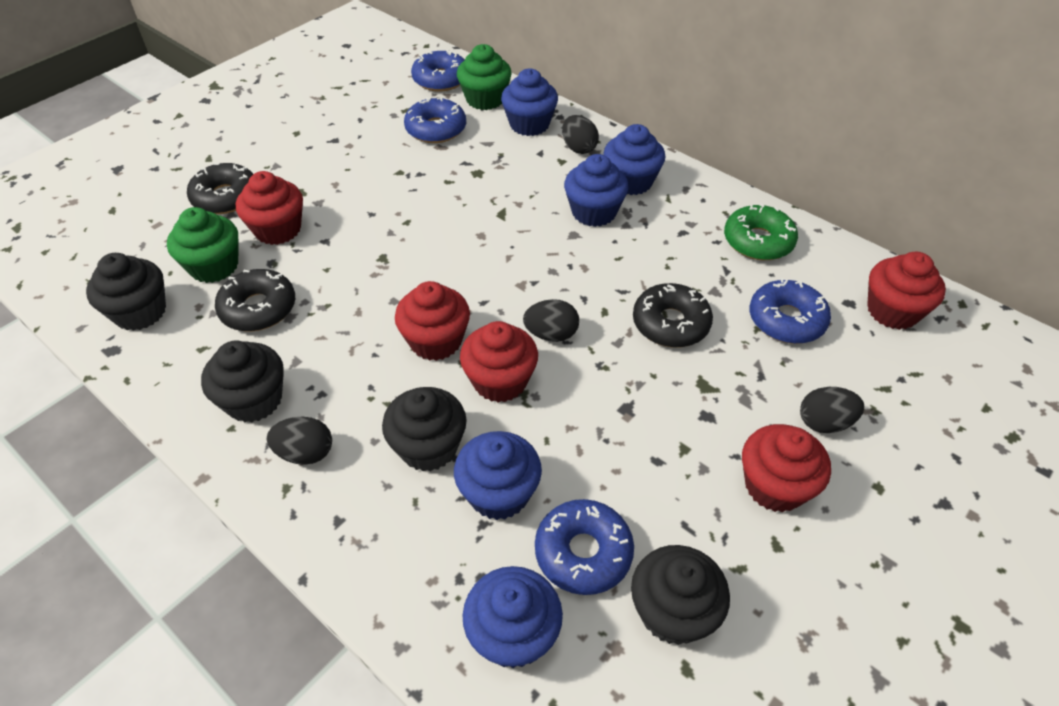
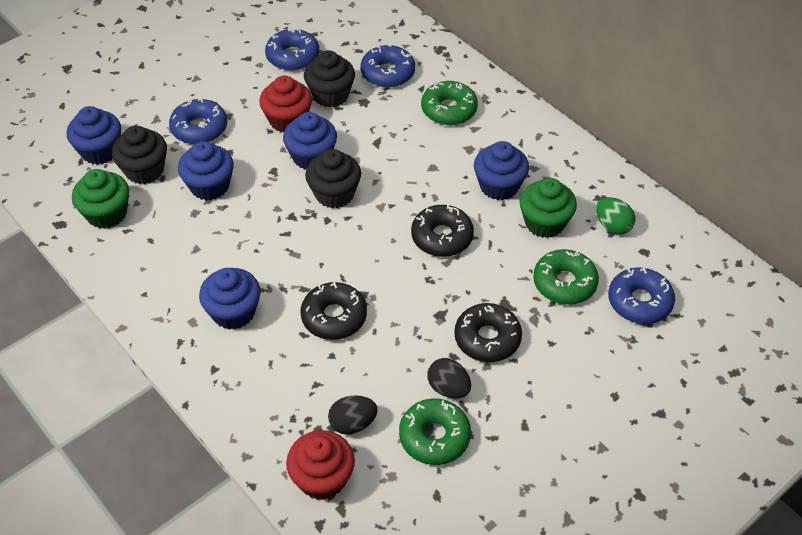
black cupcake: [86,253,166,331] [201,340,284,423] [382,387,467,471] [631,545,730,645] = 4 -> [112,126,167,184] [304,50,355,107] [305,149,361,208] = 3
black egg: [267,417,332,465] [523,299,579,342] [562,115,599,154] [800,387,864,433] = 4 -> [328,395,378,435] [427,358,471,399] = 2
green donut: [724,203,798,260] = 1 -> [399,398,471,465] [421,81,478,125] [533,249,599,305] = 3
green egg: none = 0 -> [596,197,636,235] = 1
red cupcake: [236,171,303,245] [395,281,470,361] [460,321,538,402] [742,424,831,512] [867,252,946,330] = 5 -> [260,76,312,132] [286,430,355,500] = 2

